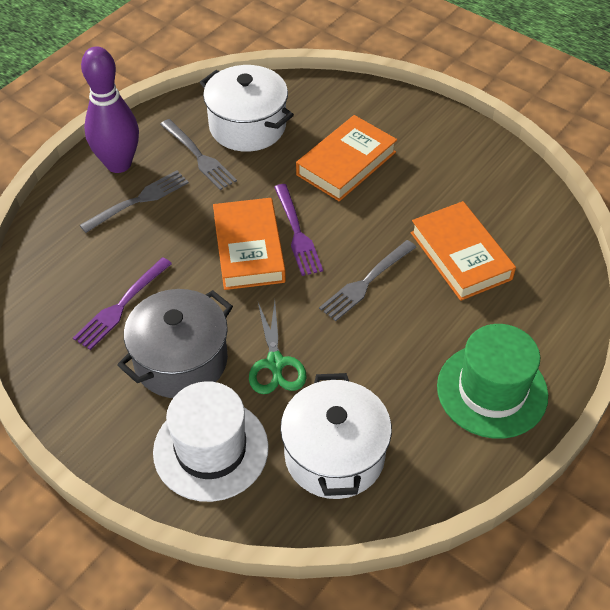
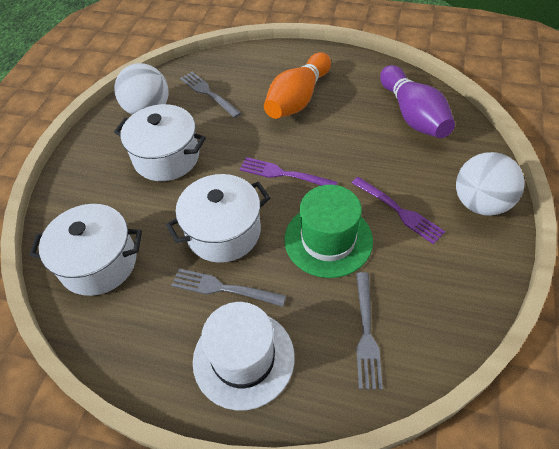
green scissors: [249,301,307,394] = 1 -> none = 0
grey pot: [117,289,233,398] = 1 -> none = 0
orange book: [213,198,286,290] [296,115,397,202] [411,201,516,301] = 3 -> none = 0
orange bowling pin: none = 0 -> [264,52,331,119] = 1
white ball: none = 0 -> [114,63,169,115] [456,152,524,216] = 2
white pot: [200,65,294,152] [280,373,392,499] = 2 -> [29,204,142,296] [114,104,206,181] [166,174,270,263] = 3

